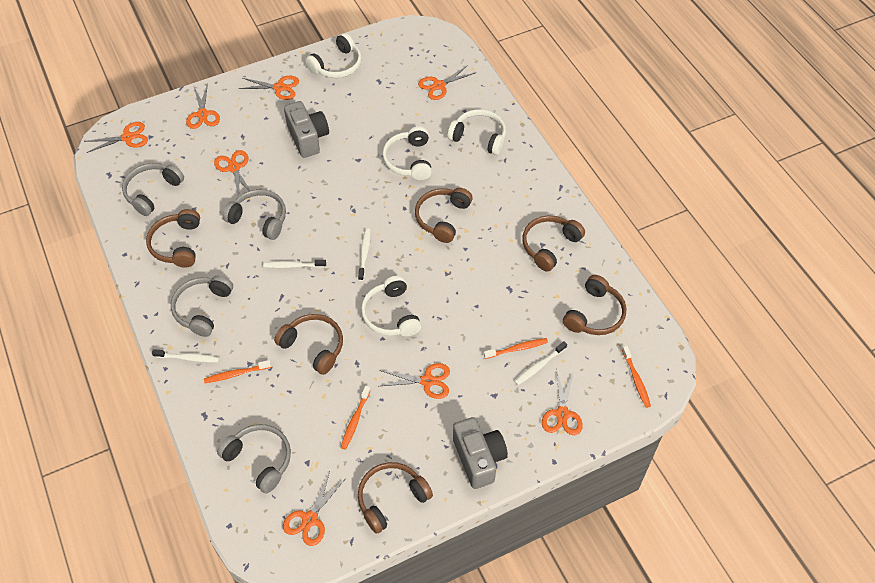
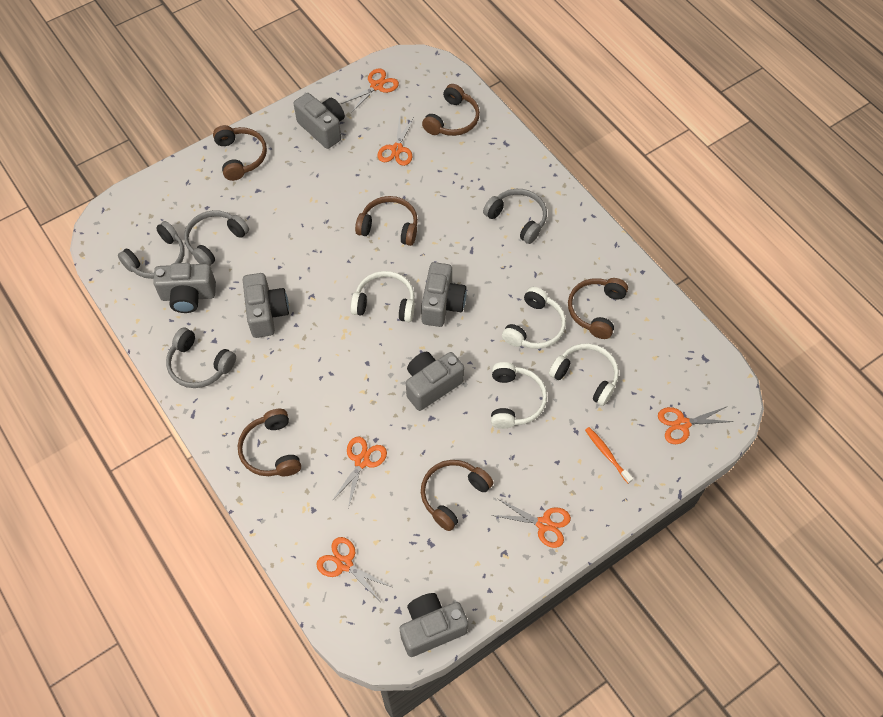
grey camera: [284,101,329,158] [453,417,508,489] = 2 -> [153,263,216,313] [243,273,289,338] [294,93,345,149] [400,593,468,657] [406,352,464,411] [421,262,467,327] = 6
orange scissors: [84,122,148,153] [186,83,220,129] [214,150,250,197] [238,76,299,100] [283,472,345,546] [379,363,450,399] [418,65,475,100] [542,371,583,435] = 8 -> [316,537,391,601] [331,437,387,508] [341,68,399,112] [377,115,414,166] [491,498,571,548] [658,407,734,444] = 6
orange toothbrush: [204,360,271,383] [341,386,371,450] [484,338,548,359] [622,346,651,408] = 4 -> [585,427,633,484] = 1
white toothbrush: [152,349,219,362] [263,260,326,268] [358,228,370,281] [514,342,567,385] = 4 -> none = 0

